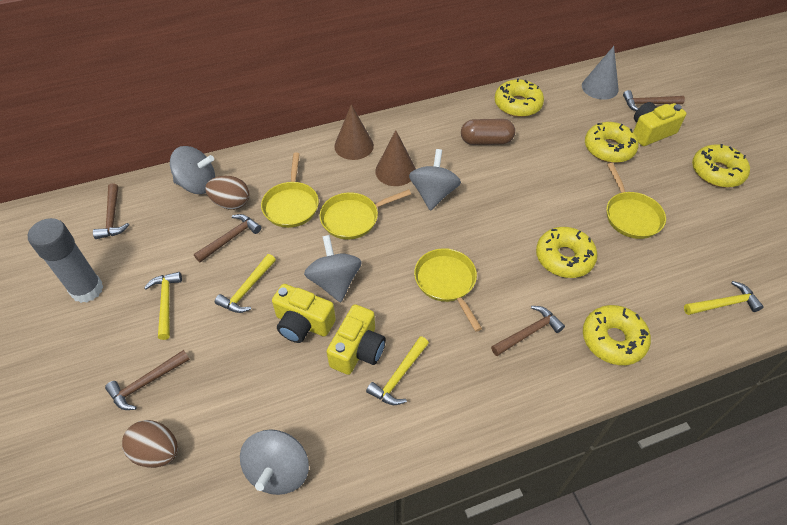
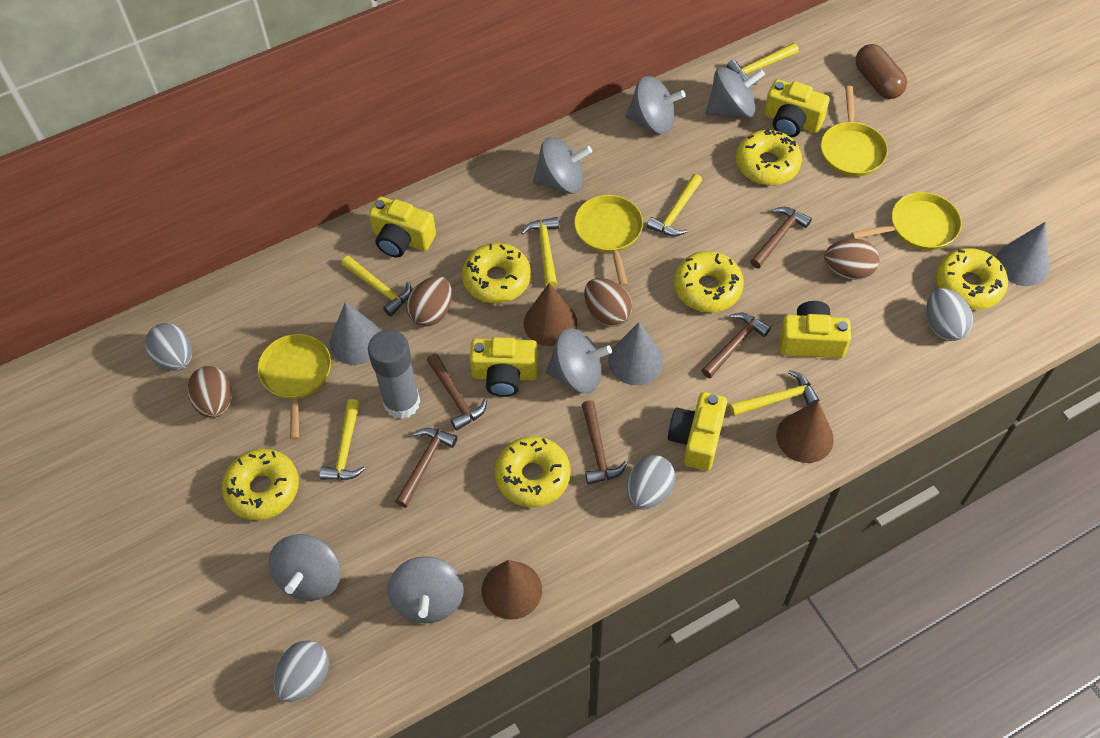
brown cone: [334,104,374,160] [375,130,416,186] = 2 -> [482,560,542,620] [524,283,577,346] [776,401,834,463] = 3
brown egg: [122,420,178,468] [205,176,250,210] = 2 -> [187,366,232,419] [406,276,452,327] [584,278,633,326] [824,239,880,280] = 4
grey cone: [582,46,619,100] = 1 -> [330,302,381,365] [608,322,663,385] [996,222,1049,286] = 3
grey egg: none = 0 -> [145,323,192,371] [273,640,329,702] [627,455,675,510] [926,288,973,341] = 4
grey spinning top: [170,146,215,194] [240,429,309,495] [304,235,362,302] [409,149,461,211] = 4 -> [269,534,340,601] [388,556,464,623] [533,137,592,194] [546,328,612,394] [626,76,686,134] [706,67,765,118] = 6
yellow camera: [272,284,336,343] [327,304,386,375] [633,102,686,146] = 3 -> [369,197,436,258] [470,337,538,397] [668,392,727,471] [764,79,830,138] [779,301,851,358] = 5
yellow donut: [495,78,544,117] [536,227,597,278] [583,305,651,365] [585,122,639,163] [692,144,750,188] = 5 -> [222,448,299,520] [462,243,531,303] [495,436,571,507] [674,251,744,312] [736,129,802,185] [936,248,1008,310] = 6
yellow hammer: [144,272,182,340] [215,254,276,313] [366,336,429,405] [684,281,763,315] = 4 -> [320,399,365,480] [342,256,412,316] [521,217,559,287] [647,174,702,236] [727,43,799,85] [730,370,819,416] = 6

